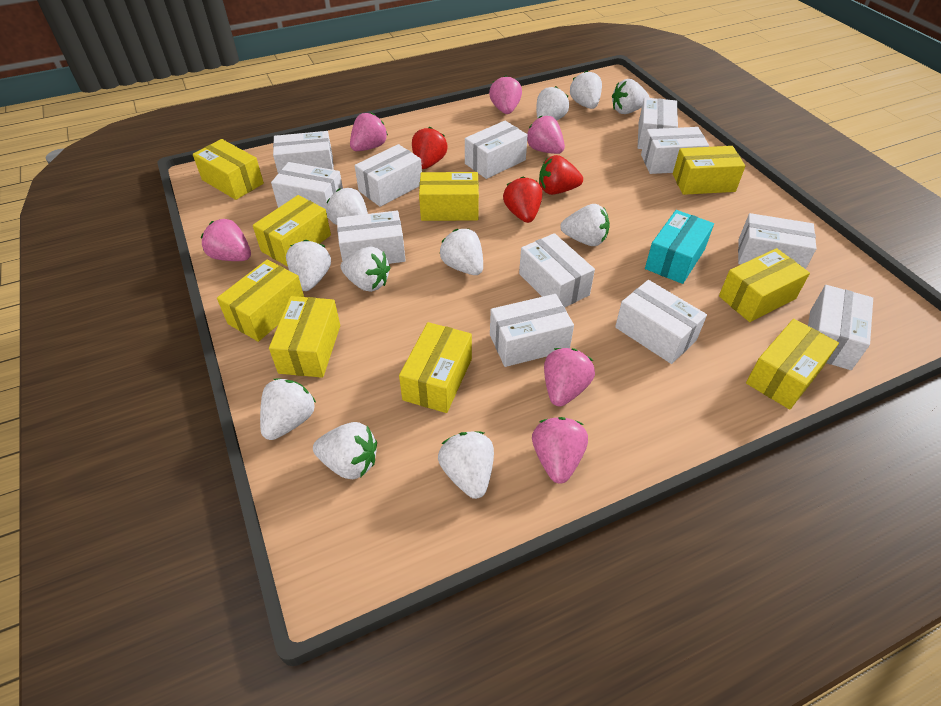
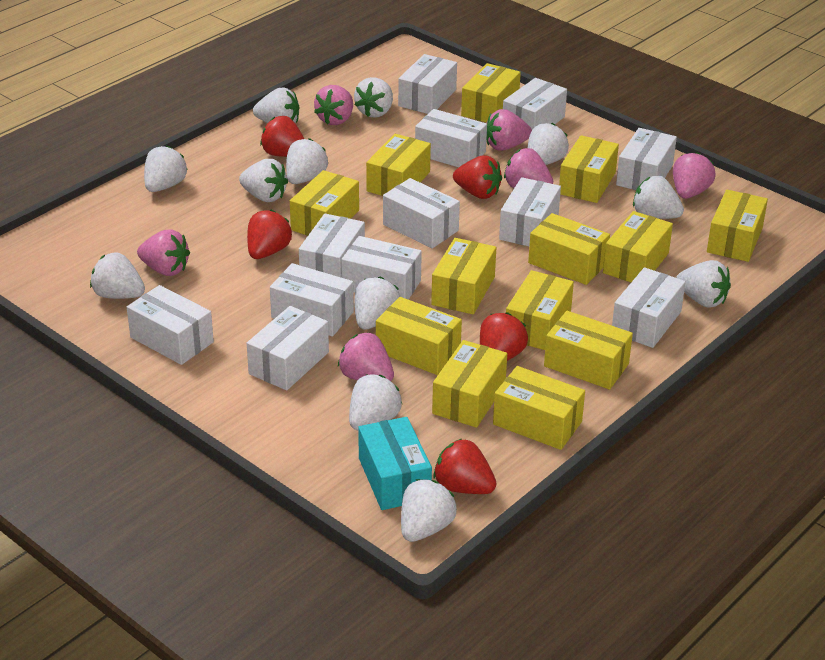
red strawberry: [412,127,448,169] [503,176,542,223] [539,155,583,195] = 3 -> [247,210,292,259] [260,116,304,157] [433,439,497,494] [453,156,502,199] [480,312,528,361] = 5
white strawberry: [260,378,316,440] [286,240,331,291] [313,422,377,479] [326,188,368,225] [341,247,390,292] [438,431,494,499] [440,229,483,275] [536,86,569,121] [560,204,610,246] [570,71,602,109] [612,79,650,114] = 11 -> [90,252,145,299] [144,145,188,192] [239,159,288,202] [253,88,300,123] [286,138,328,184] [349,374,402,430] [354,77,393,118] [355,277,401,330] [401,479,457,542] [528,123,569,165] [633,176,684,219] [676,260,731,308] = 12
yellow box: [193,139,264,200] [217,260,304,342] [253,195,331,267] [269,296,340,378] [399,322,472,413] [419,172,479,221] [673,146,745,195] [719,248,810,322] [746,319,839,409] = 9 -> [290,170,359,236] [366,134,431,196] [376,297,462,375] [431,238,496,314] [432,340,507,428] [461,63,521,123] [493,366,585,450] [506,270,574,350] [528,213,610,285] [544,311,633,390] [559,135,619,203] [603,211,673,282] [707,190,768,262] = 13

